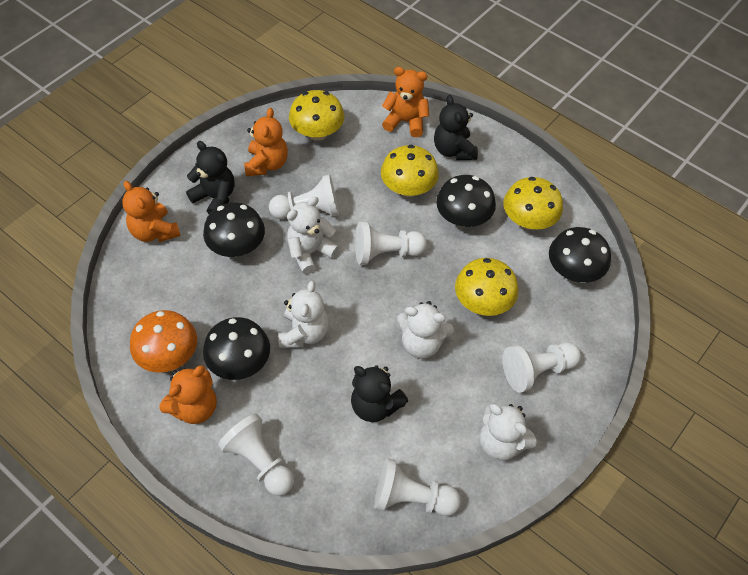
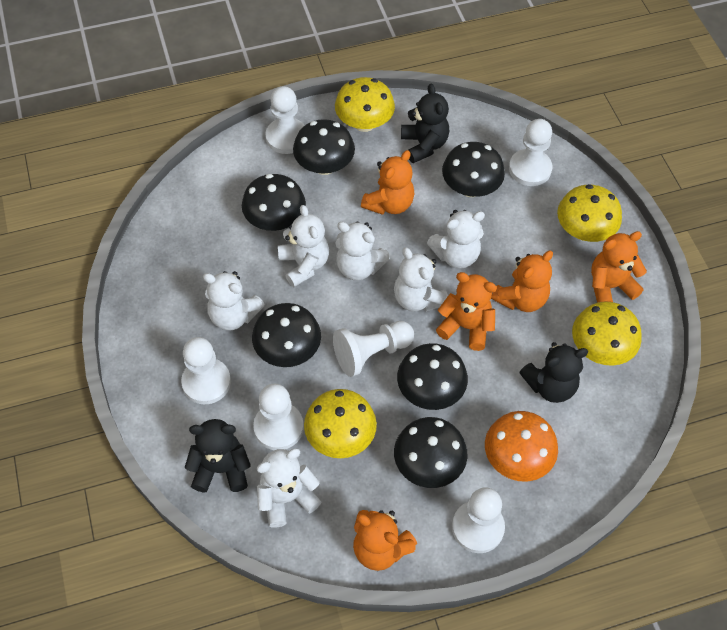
black mushroom: [203,203,265,257] [203,317,270,380] [436,175,496,227] [549,227,611,283] = 4 -> [242,174,306,231] [252,303,321,367] [293,119,355,175] [394,417,468,488] [397,343,468,410] [442,142,505,197] = 6
orange teddy bear: [122,181,181,242] [159,365,217,424] [244,108,288,176] [382,67,429,137] = 4 -> [353,510,417,571] [361,150,415,215] [436,272,497,351] [491,251,553,312] [591,231,647,303] = 5
white pawn: [218,413,294,496] [269,174,339,219] [355,222,427,265] [374,458,461,516] [502,342,581,393] = 5 -> [181,337,231,404] [253,384,304,450] [266,86,305,154] [333,321,414,377] [452,487,505,553] [509,119,552,186] = 6
white teddy bear: [278,281,329,348] [287,196,340,274] [397,301,454,359] [479,404,537,461] = 4 -> [203,271,265,330] [257,448,322,528] [278,205,329,287] [335,221,390,280] [394,247,448,312] [427,210,485,269] = 6

